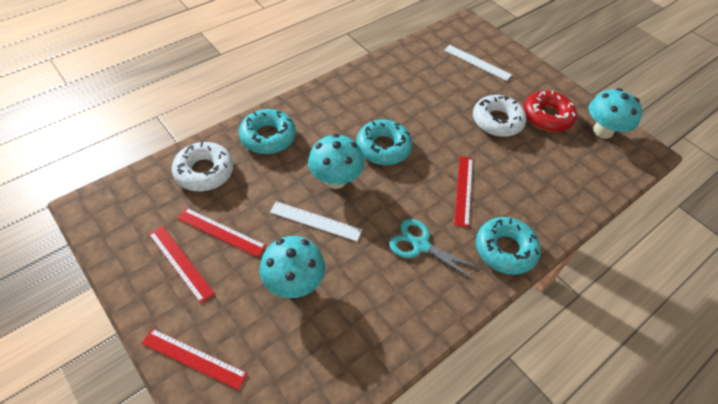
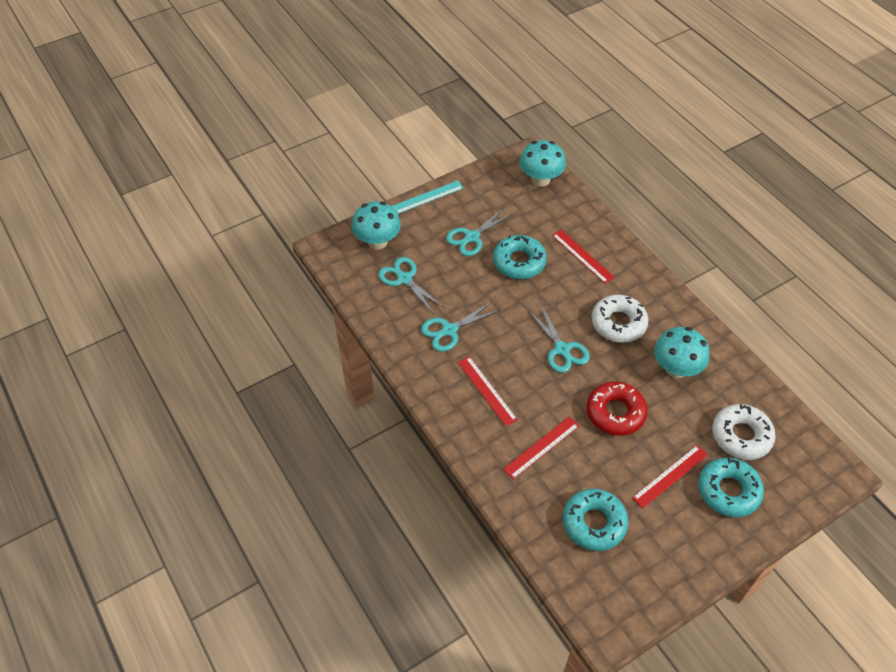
turquoise ruler: none = 0 -> [391,181,464,214] = 1
turquoise scissors: [389,219,482,281] = 1 -> [378,257,445,315] [421,301,500,352] [446,207,514,256] [528,305,590,373] = 4
white ruler: [270,201,362,241] [444,45,512,81] = 2 -> none = 0

